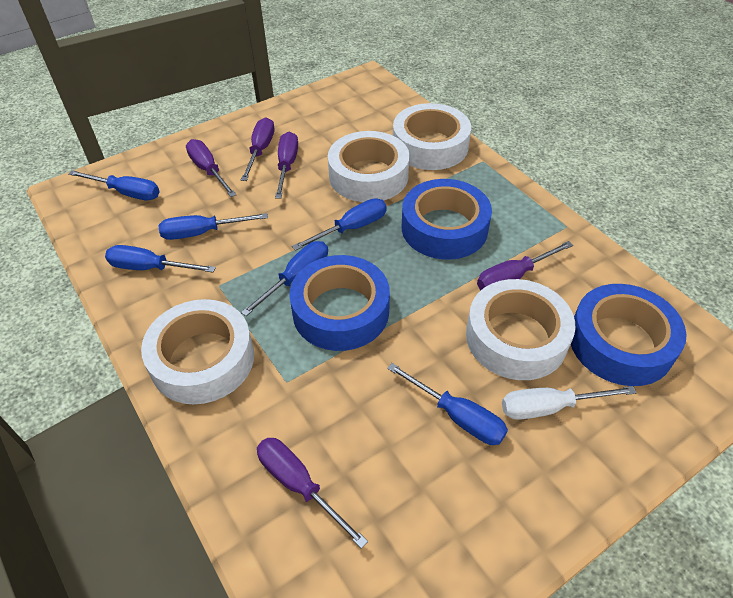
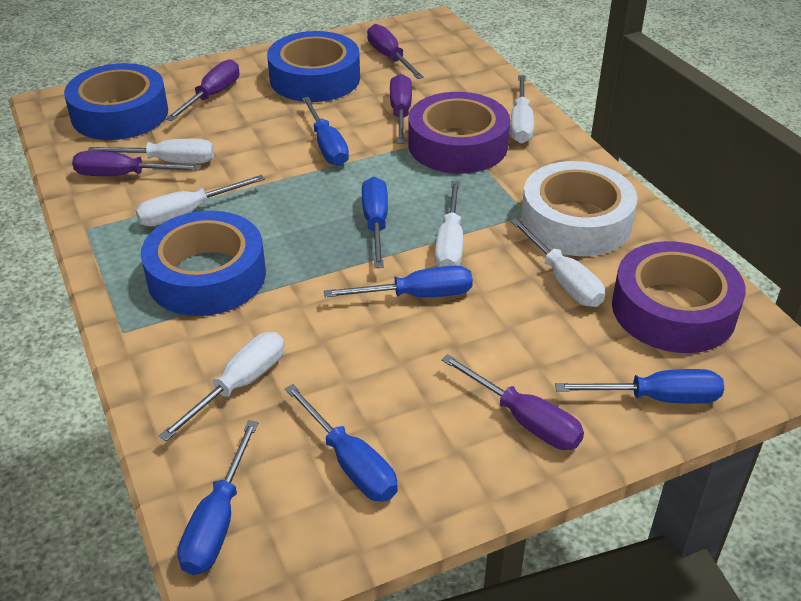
purple tape: none = 0 -> [408,92,510,174] [612,241,746,353] = 2
white screwdriver: [502,386,637,420] = 1 -> [87,139,214,163] [135,175,265,227] [159,332,284,441] [435,181,463,267] [510,75,534,143] [510,218,605,307] = 6
white tape: [141,299,254,404] [328,131,410,202] [393,103,471,170] [466,279,575,380] = 4 -> [521,161,638,256] = 1

